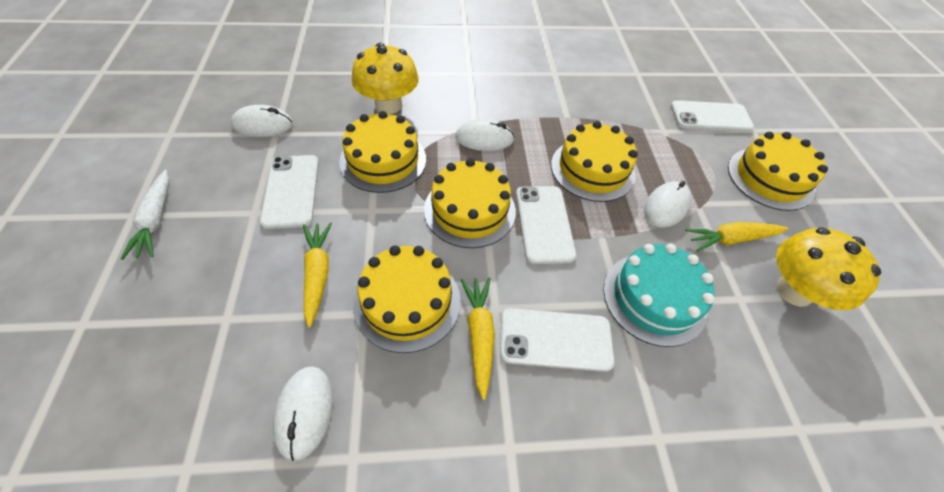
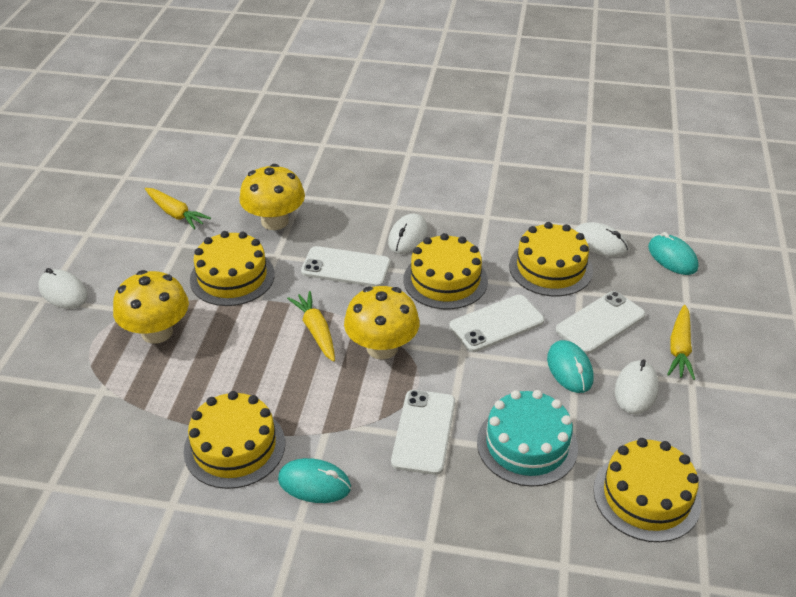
turquoise mouse: none = 0 -> [278,458,351,503] [547,340,593,393] [648,232,698,275] = 3
white carrot: [120,170,169,260] = 1 -> none = 0
yellow mushroom: [352,43,419,114] [776,227,881,310] = 2 -> [113,270,189,344] [239,164,305,230] [344,286,420,360] = 3

